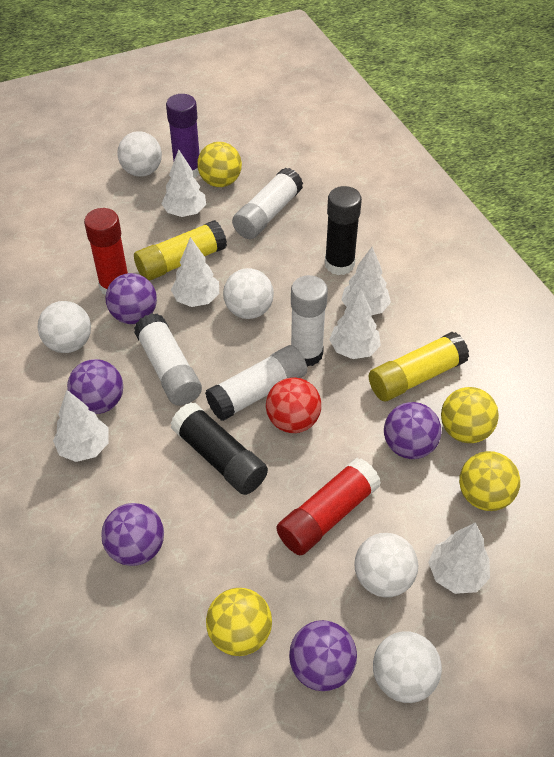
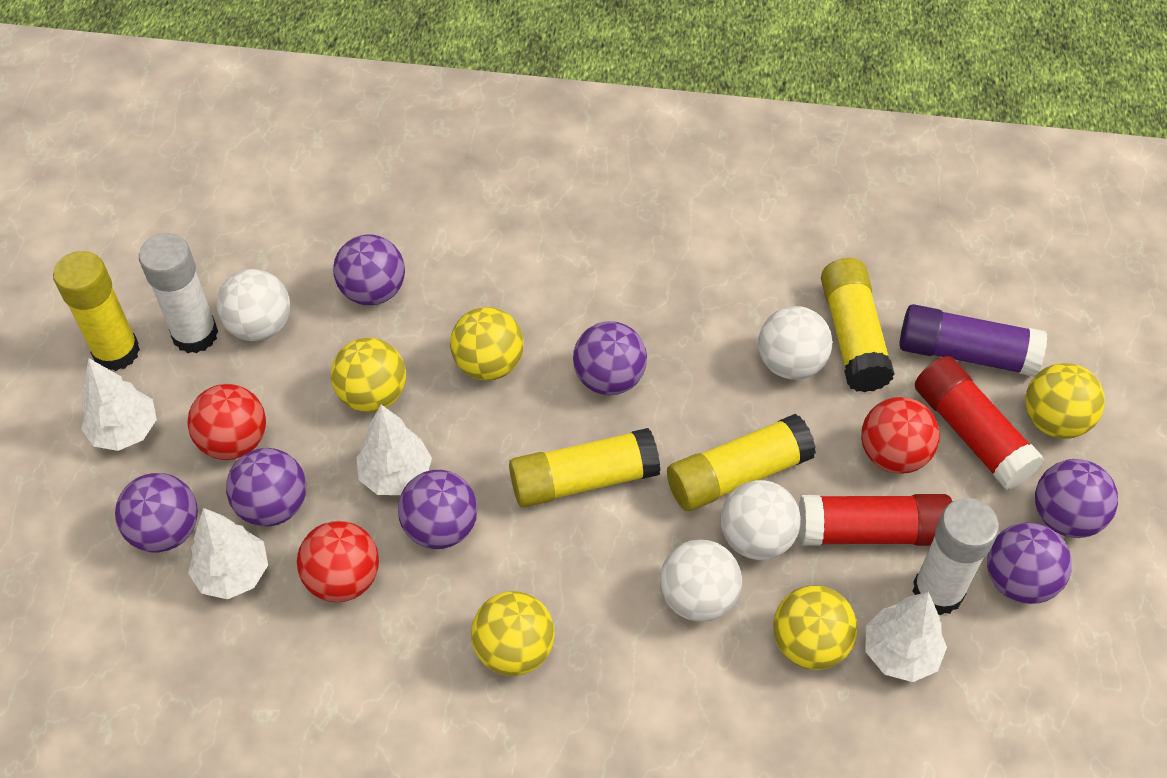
black glue stick: [170,402,268,495] [325,186,362,275] = 2 -> none = 0
purple ball: [67,359,123,414] [101,503,164,566] [106,273,157,324] [289,620,357,691] [384,402,441,459] = 5 -> [115,473,198,552] [226,448,306,527] [333,235,405,306] [398,470,477,549] [573,321,647,395] [987,522,1072,604] [1035,459,1118,538] = 7
red ball: [266,377,321,433] = 1 -> [187,384,266,460] [297,521,379,602] [861,397,940,474] = 3
white ball: [38,301,91,353] [117,131,162,177] [223,268,274,319] [354,533,418,597] [373,631,442,703] = 5 -> [216,269,290,341] [660,539,742,622] [720,480,801,560] [758,306,832,380] = 4
white glue stick: [134,313,202,406] [205,345,307,421] [232,167,303,239] [291,275,328,366] = 4 -> [139,233,218,353] [912,498,999,615] = 2
white tree: [53,390,109,462] [161,149,206,217] [171,237,219,307] [329,289,381,359] [341,247,391,315] [428,522,490,594] = 6 -> [81,358,157,451] [188,508,268,599] [356,405,432,495] [866,592,947,682] = 4
yellow ball: [197,142,242,187] [206,588,272,656] [441,387,499,443] [459,451,520,511] = 4 -> [331,338,406,412] [450,307,524,381] [471,591,555,676] [773,585,857,670] [1025,363,1105,439] = 5
yellow glue stick: [134,220,227,281] [369,332,469,401] = 2 -> [53,251,140,371] [509,428,660,507] [667,414,816,511] [821,258,895,392] = 4

